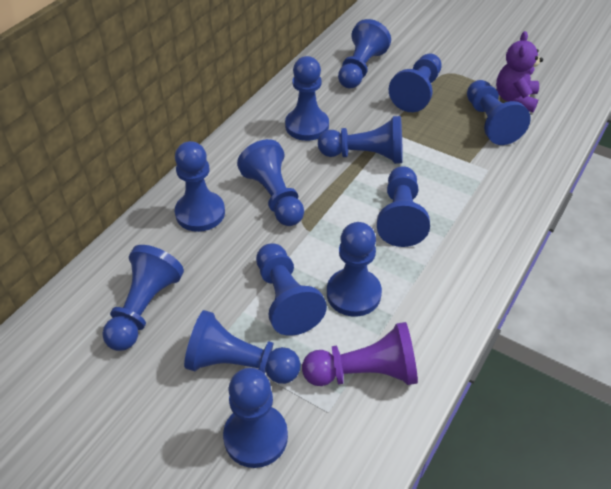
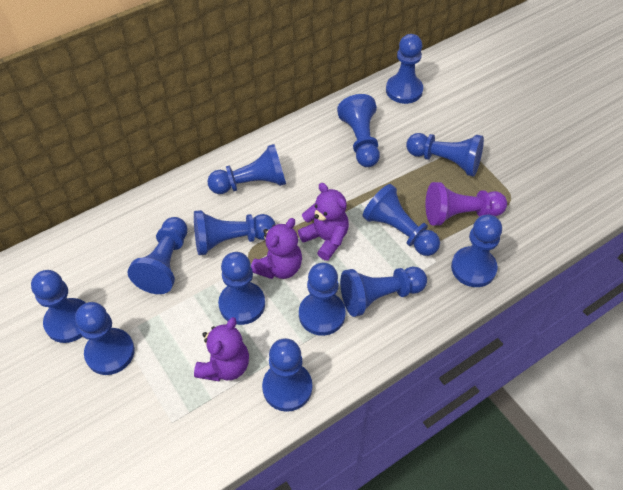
blue pawn: [102,245,184,351] [175,141,225,232] [184,310,301,384] [223,368,288,468] [237,139,304,226] [256,243,327,336] [285,56,329,141] [318,116,403,164] [327,222,382,317] [338,19,391,88] [377,166,430,247] [389,53,441,112] [467,80,531,145] = 13 -> [31,270,85,343] [75,302,135,375] [127,217,188,294] [194,210,275,255] [207,144,286,194] [218,252,265,325] [262,338,312,412] [299,263,346,336] [337,94,380,167] [340,267,427,317] [363,184,440,256] [386,34,423,104] [406,133,484,177] [451,215,502,287] = 14
purple teddy bear: [496,31,543,112] = 1 -> [194,317,249,382] [251,218,302,279] [298,183,349,261] = 3

